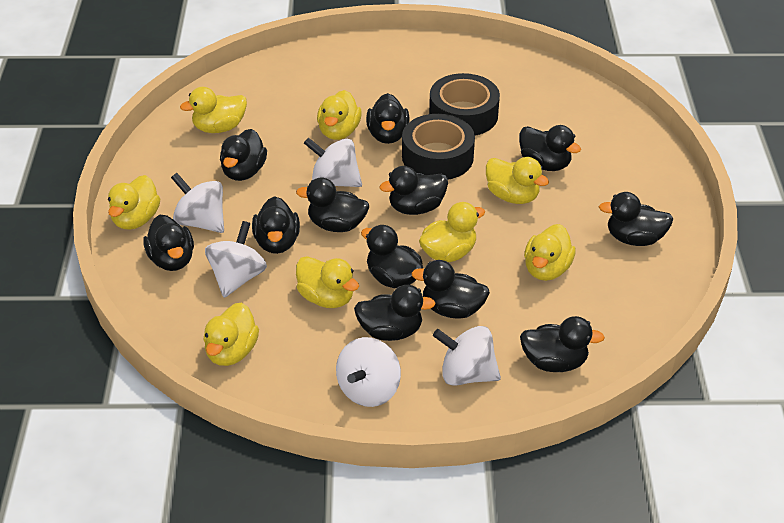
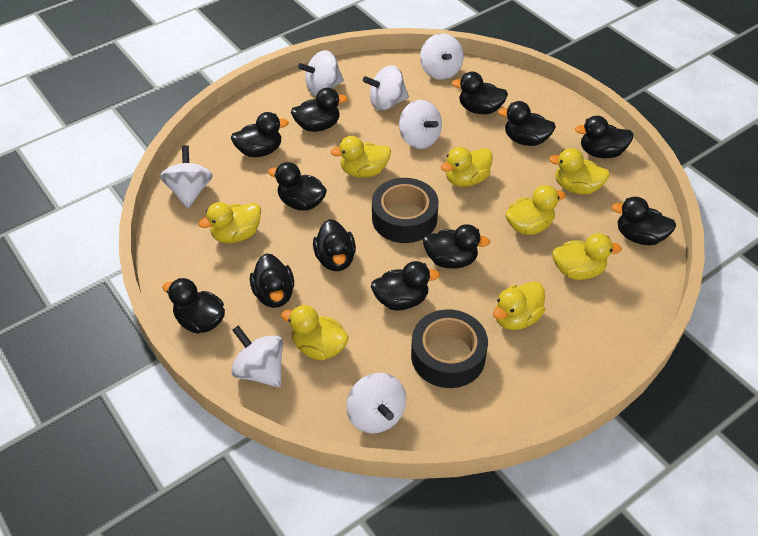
white spinning top: [171,173,224,233] [205,221,267,298] [304,137,362,187] [336,337,401,407] [433,326,501,386] = 5 -> [160,145,213,209] [231,325,283,388] [298,50,344,96] [346,373,406,434] [363,65,409,111] [399,100,442,149] [420,33,464,80] = 7

